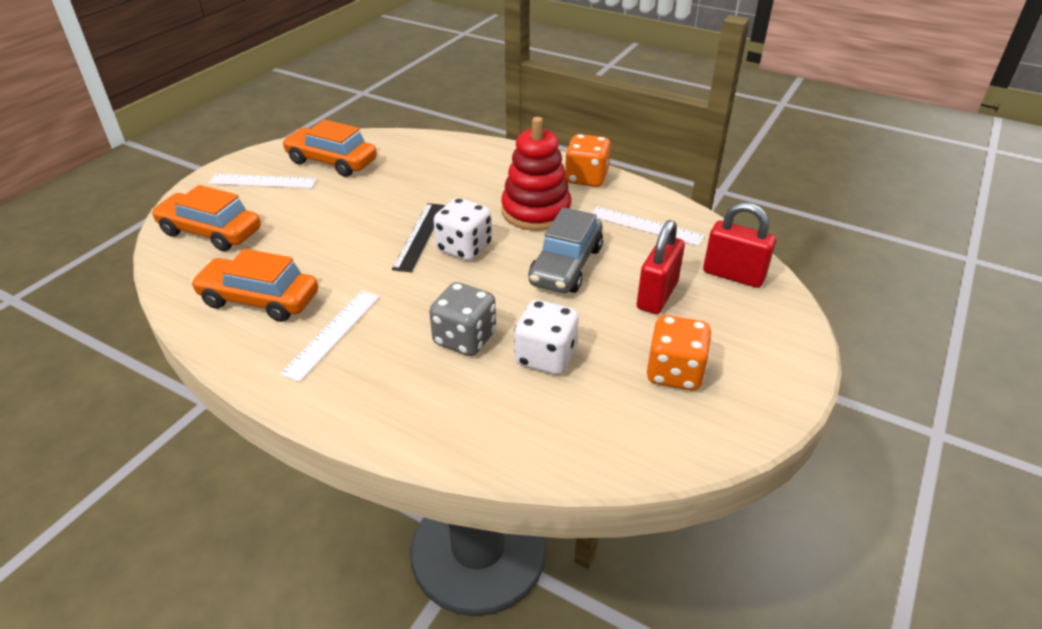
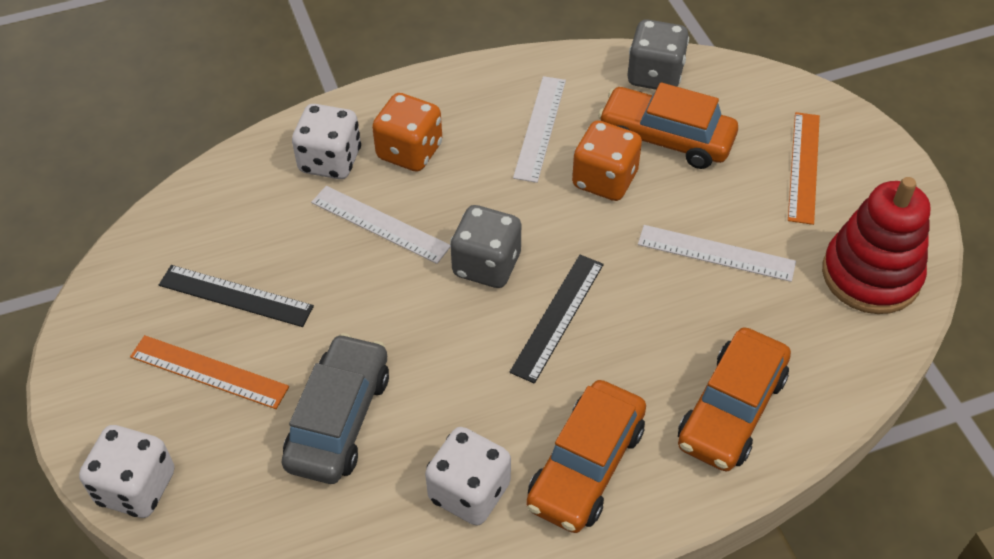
black ruler: [392,203,445,273] = 1 -> [159,265,314,327] [509,255,604,384] = 2
grey dice: [429,282,496,356] = 1 -> [450,205,521,288] [627,19,689,90] = 2
orange ruler: none = 0 -> [130,335,289,409] [788,112,820,225] = 2
red padlock: [637,220,685,314] [703,202,776,288] = 2 -> none = 0
white dice: [434,198,492,261] [514,300,579,375] = 2 -> [79,425,175,518] [292,104,361,179] [425,427,511,526] = 3

